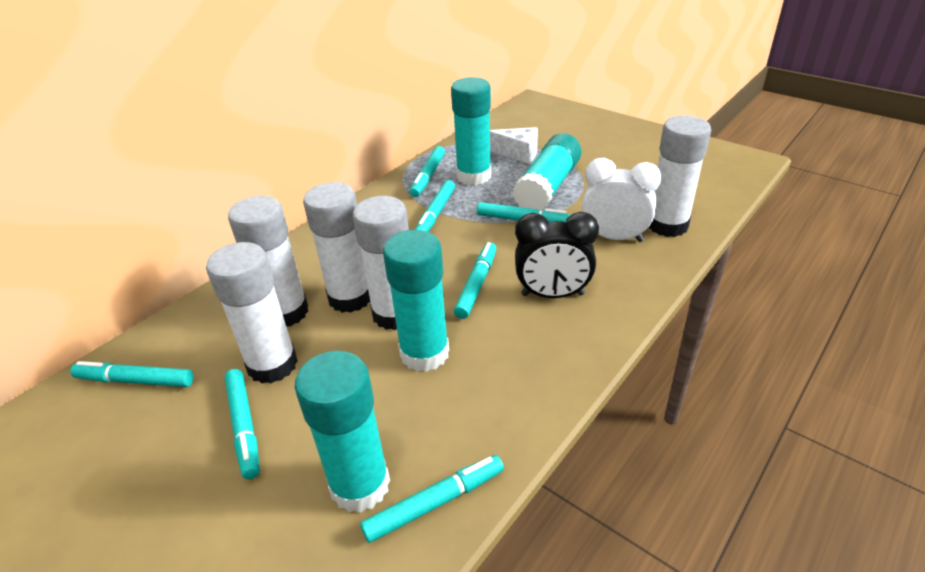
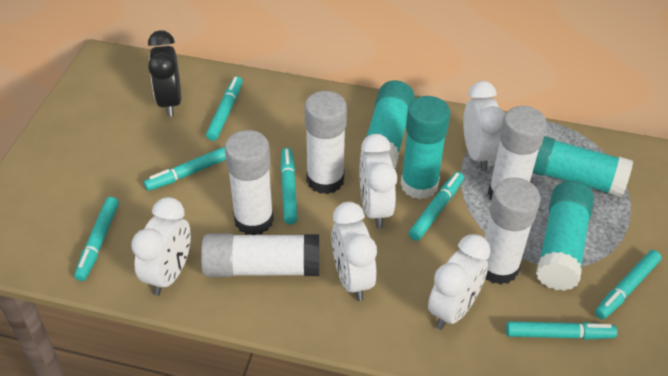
white cheese: [490,127,538,164] = 1 -> none = 0
white clock: [582,158,662,242] = 1 -> [131,197,191,296] [331,202,377,301] [359,134,397,229] [428,234,491,330] [463,81,505,171] = 5

